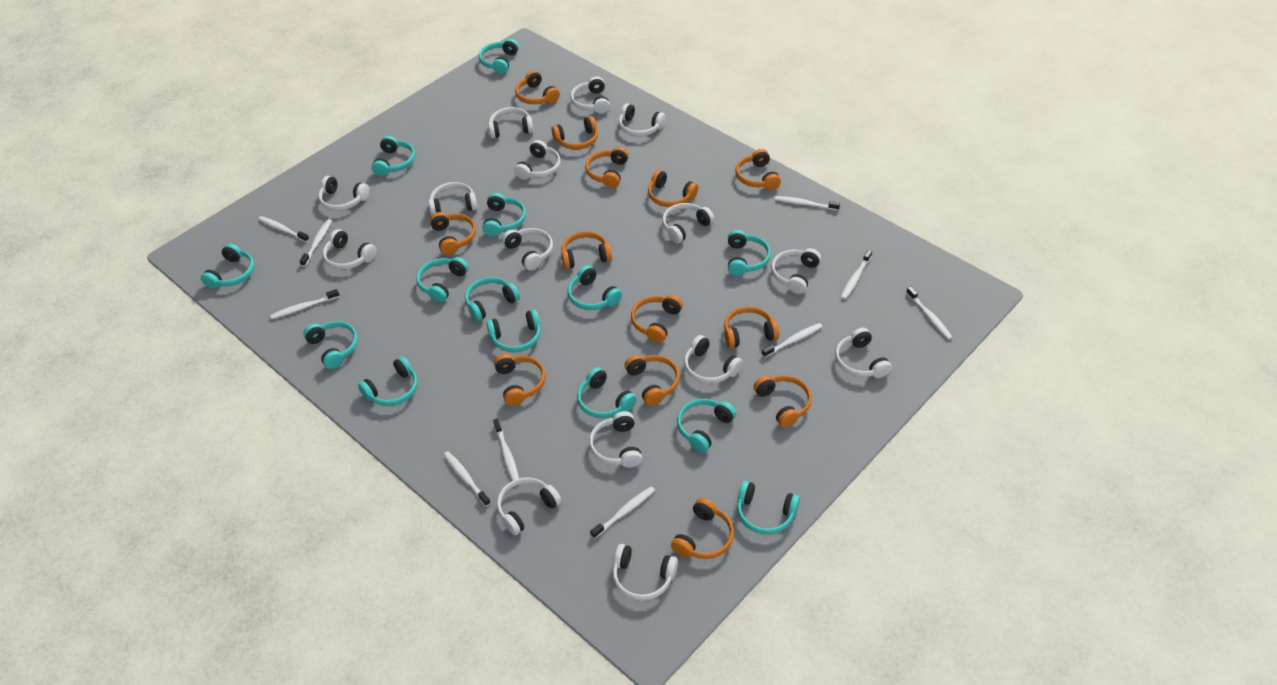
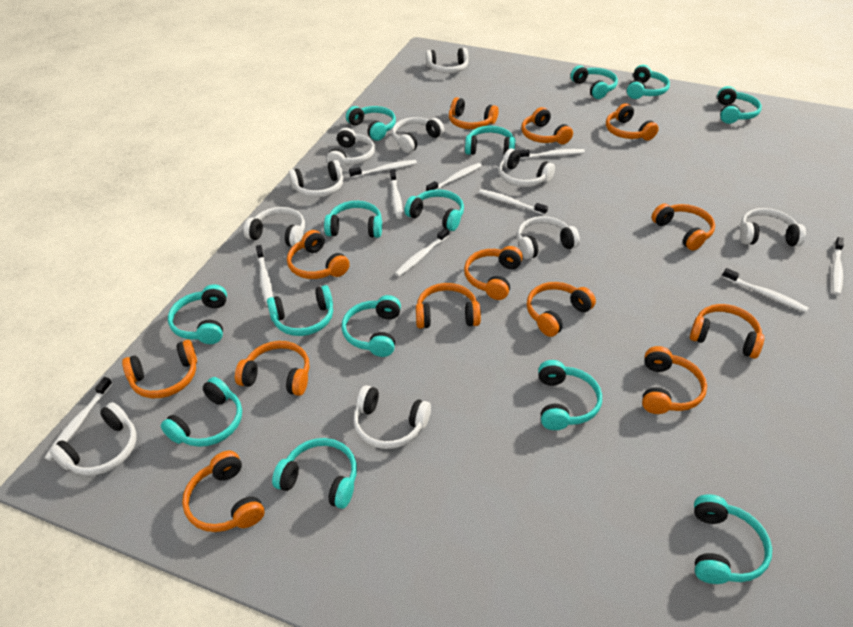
white headphones: [318,176,369,211] [323,229,376,270] [429,182,477,216] [488,107,533,138] [497,477,561,535] [502,228,553,270] [514,140,561,180] [570,76,610,114] [589,411,642,468] [612,544,678,601] [619,103,666,136] [662,203,714,244] [684,335,743,384] [771,248,821,294] [835,328,892,378] = 15 -> [49,402,136,475] [244,207,305,247] [288,160,343,198] [326,128,375,168] [354,385,431,449] [392,117,444,153] [426,48,469,73] [499,148,555,187] [517,216,580,259] [740,208,806,247] = 10

